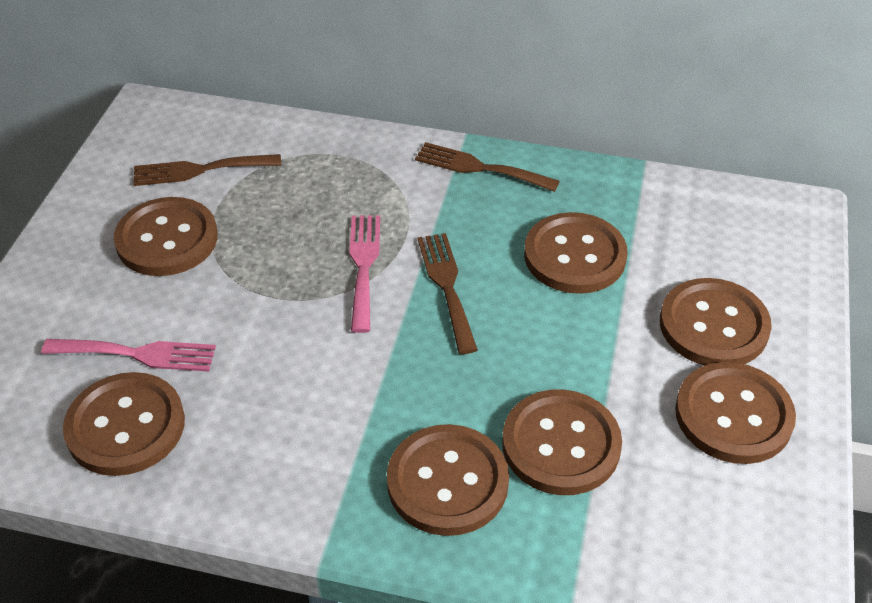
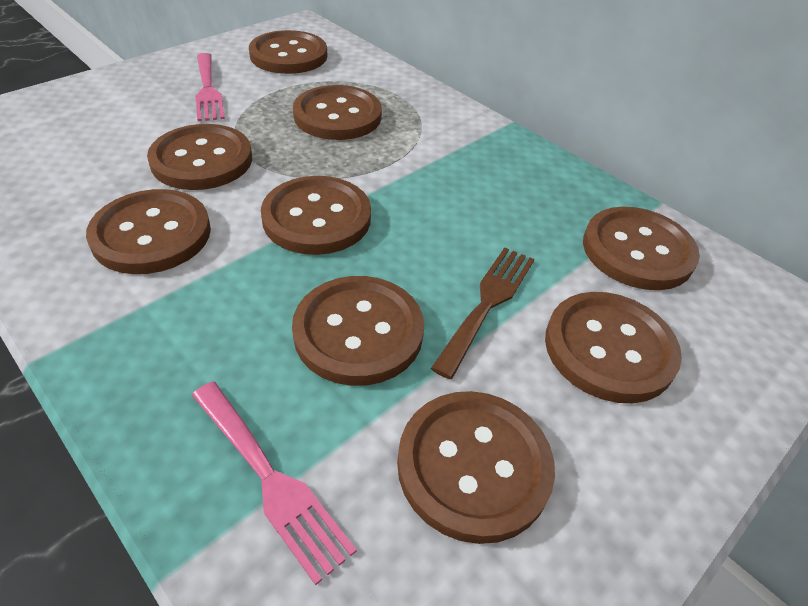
brown button: [63,372,185,476] [114,197,218,276] [387,424,509,536] [502,389,622,495] [524,212,628,294] [660,278,772,365] [675,362,796,464] = 7 -> [86,189,211,274] [147,124,252,190] [249,30,327,74] [261,176,371,255] [292,276,424,386] [293,85,382,140] [397,391,555,544] [545,292,682,403] [583,207,700,290] = 9
brown fork: [133,154,281,186] [415,142,560,192] [418,233,478,354] = 3 -> [431,247,535,379] = 1

